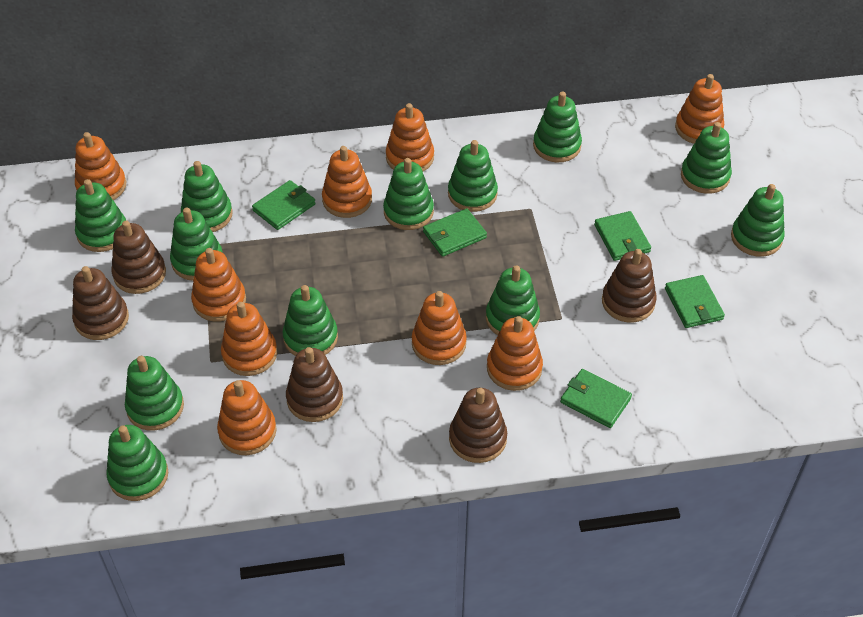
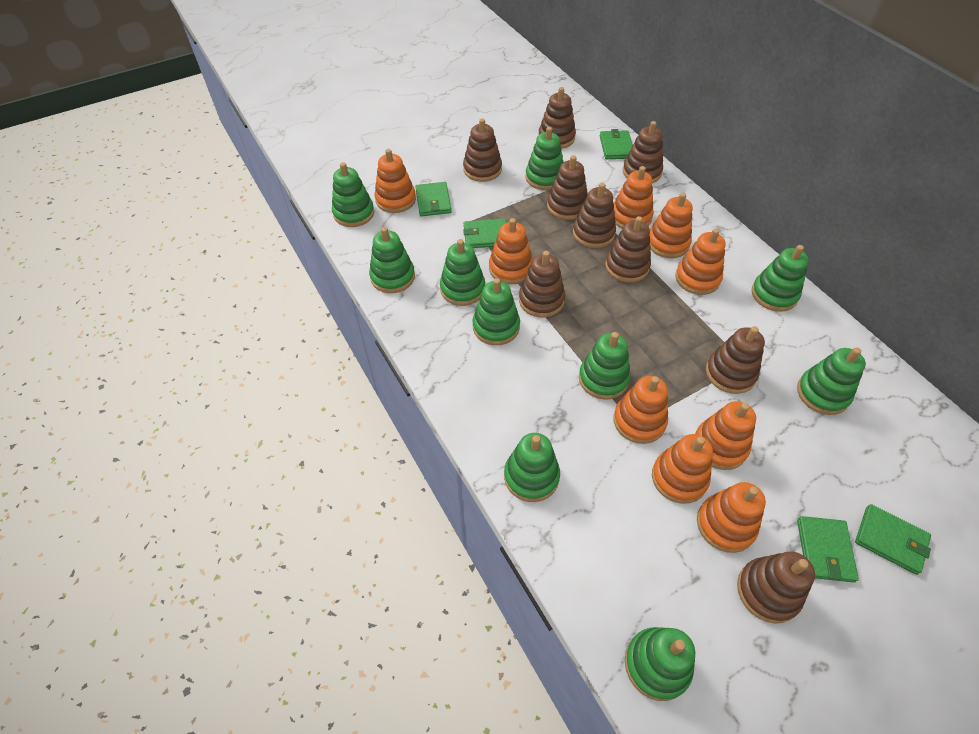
brown stacking toy: [72,266,129,340] [111,221,166,294] [286,347,343,422] [449,388,507,463] [602,249,657,323] = 5 -> [463,118,502,182] [519,251,565,317] [539,87,576,149] [547,155,588,220] [573,183,616,248] [605,216,651,282] [623,121,663,183] [706,326,765,394] [737,551,815,624] = 9
green stacking toy: [75,179,126,252] [106,425,168,501] [125,356,184,431] [170,208,222,281] [181,161,233,232] [283,285,338,356] [383,158,434,230] [448,140,498,212] [486,265,540,335] [533,91,582,162] [681,122,732,194] [731,184,785,257] = 12 -> [332,162,374,227] [369,227,415,293] [440,239,485,306] [472,278,520,345] [504,433,560,502] [526,127,563,190] [579,332,631,399] [625,627,695,701] [752,245,809,312] [797,347,866,415] = 10

